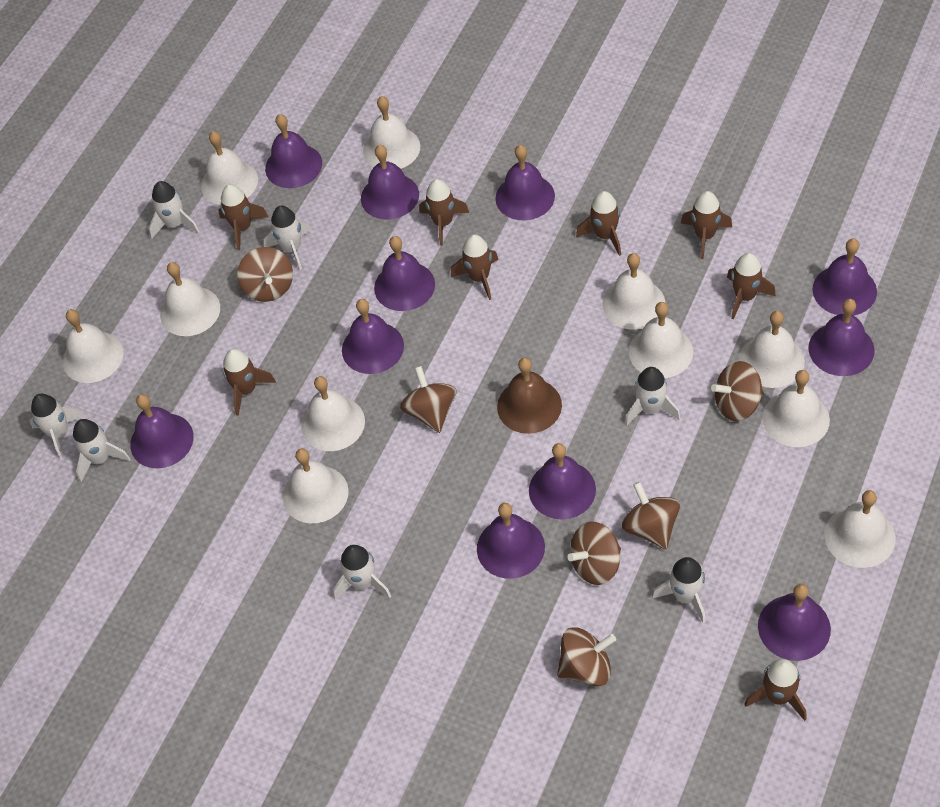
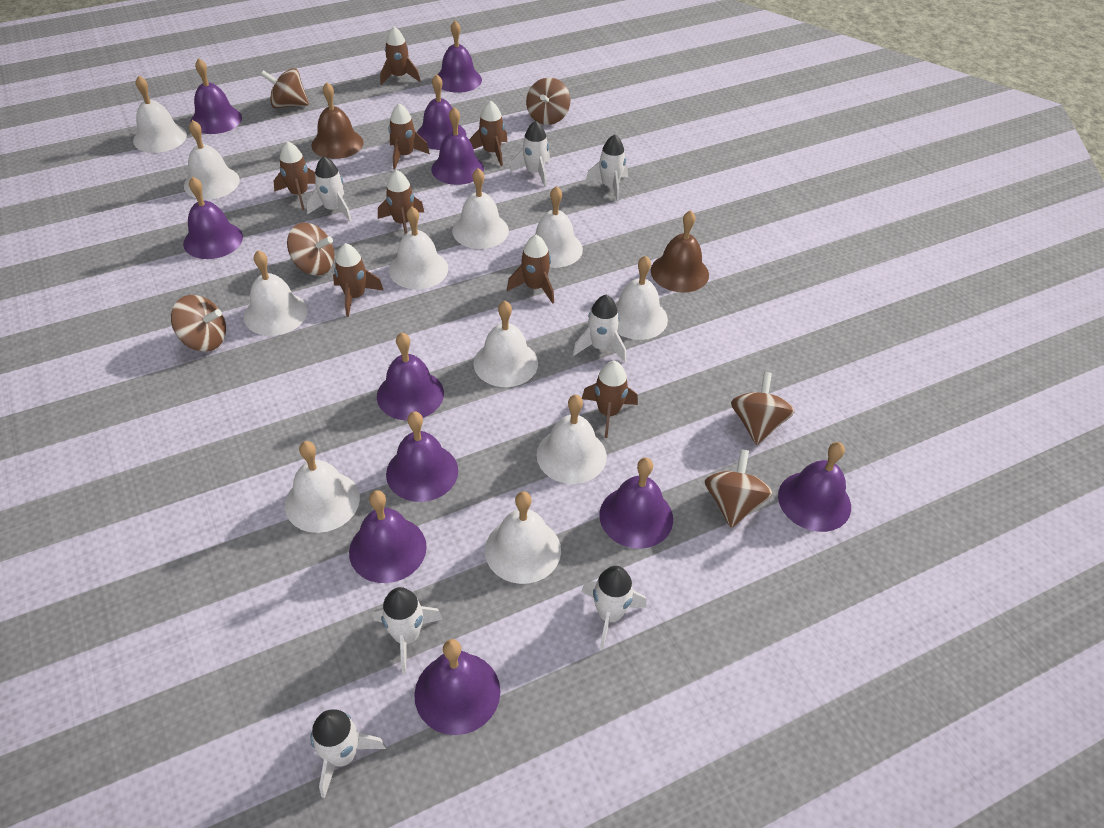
brown bell: [497,358,562,434] = 1 -> [311,82,364,159] [651,210,709,292] = 2

